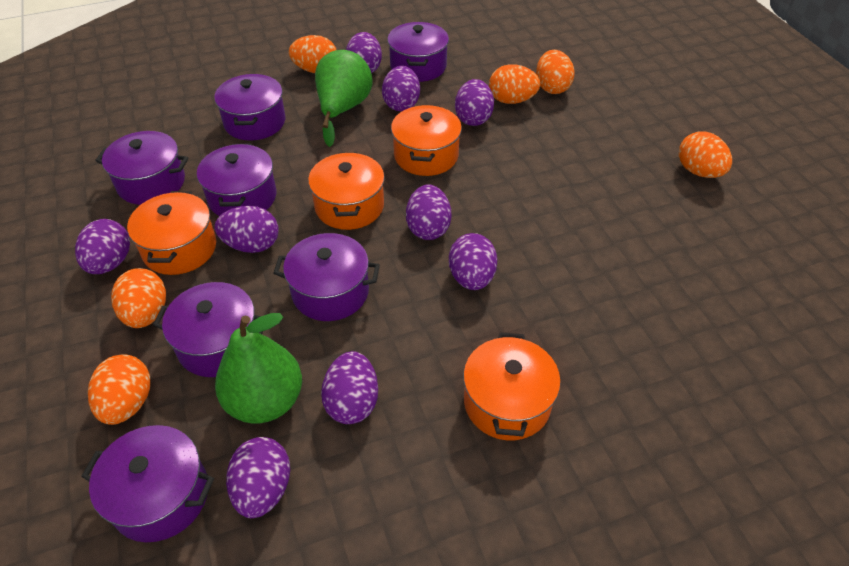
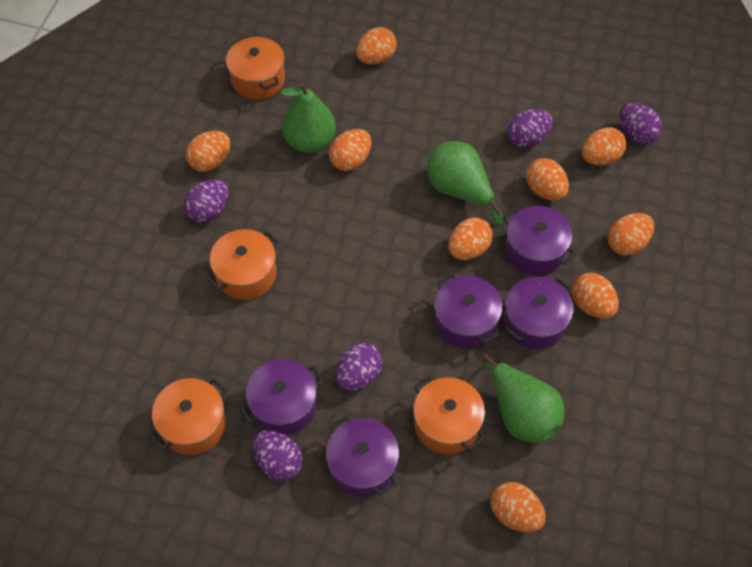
green pear: [215,313,302,424] [315,50,373,147] = 2 -> [281,83,336,153] [427,141,503,226] [479,355,564,443] = 3
orange egg: [88,354,150,425] [111,268,166,328] [289,35,336,73] [489,64,540,104] [536,50,575,94] [679,131,732,178] = 6 -> [186,131,230,172] [329,129,371,171] [356,27,396,65] [449,218,493,260] [491,482,546,533] [526,158,569,200] [572,273,619,318] [582,127,626,166] [608,213,654,256] = 9
purple egg: [75,219,130,274] [215,206,279,253] [226,437,290,518] [321,351,378,424] [346,32,382,73] [382,66,420,111] [406,184,451,240] [449,233,498,290] [455,79,494,126] = 9 -> [184,180,229,223] [252,430,303,481] [336,343,383,391] [508,109,553,148] [619,103,662,145] = 5
purple pot: [81,425,214,542] [95,131,188,205] [153,282,263,377] [197,143,276,216] [214,74,285,141] [274,233,380,321] [388,22,449,82] = 7 -> [239,359,324,435] [326,416,399,497] [435,274,502,348] [503,206,576,275] [504,277,574,349] = 5

